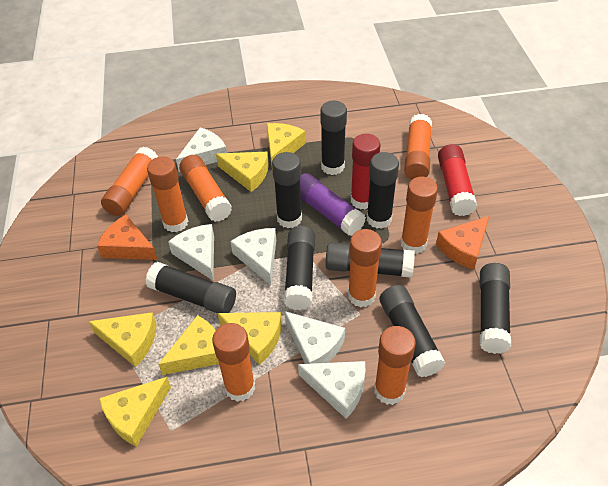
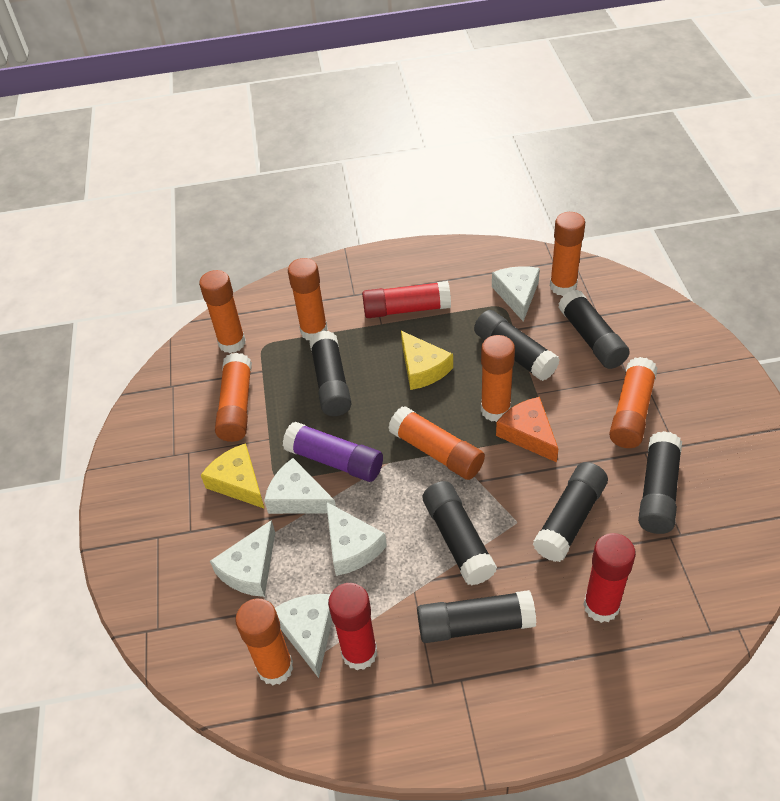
black glue stick: [145,262,236,313] [272,152,302,228] [284,226,315,310] [320,101,347,175] [325,242,415,278] [367,152,399,229] [380,285,445,377] [480,263,511,354] = 8 -> [310,330,352,416] [417,590,536,643] [423,481,497,585] [474,310,560,381] [533,462,608,562] [558,290,630,369] [638,431,682,534] = 7
orange cheese: [97,215,158,260] [436,216,489,270] = 2 -> [496,397,558,462] = 1
red glue stick: [351,134,380,210] [438,144,477,216] = 2 -> [328,583,377,670] [362,281,451,318] [583,533,636,623] = 3
yellow cheese: [88,312,157,367] [99,377,171,447] [158,315,219,375] [216,152,269,192] [218,312,282,365] [267,123,306,165] = 6 -> [201,443,265,509] [401,331,453,390] = 2

